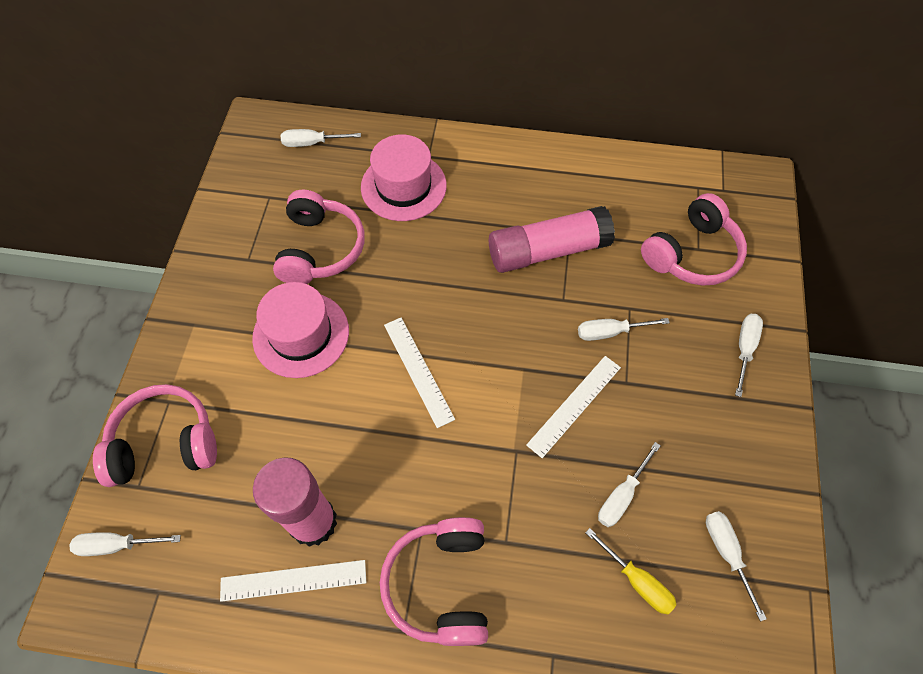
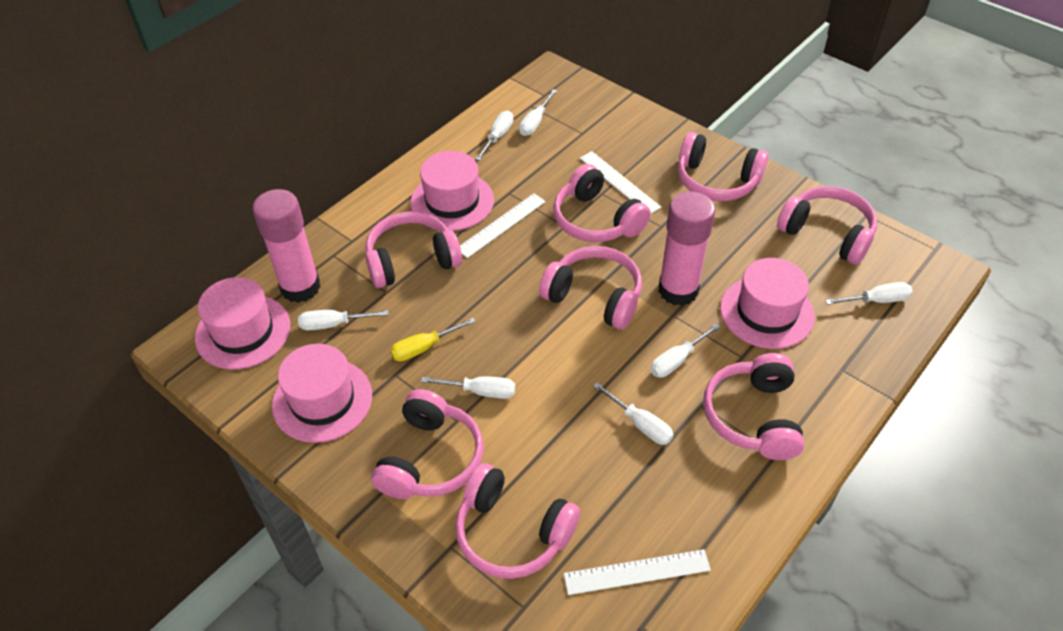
pink hat: [252,282,349,378] [361,134,447,221] = 2 -> [195,277,290,369] [272,344,372,443] [411,151,494,231] [720,258,815,349] = 4
pink headphones: [93,384,217,487] [273,190,365,284] [380,517,488,646] [641,193,747,286] = 4 -> [365,212,462,288] [371,389,484,499] [455,463,580,579] [539,246,642,330] [553,164,651,242] [678,132,768,201] [703,353,805,460] [777,186,877,265] = 8
white screwdriver: [69,532,181,556] [281,129,361,147] [578,318,670,341] [598,442,661,527] [706,511,767,622] [735,314,763,397] = 6 -> [298,310,389,330] [421,376,515,399] [475,111,513,161] [519,89,557,136] [593,383,674,445] [650,323,721,378] [825,282,913,305] = 7

